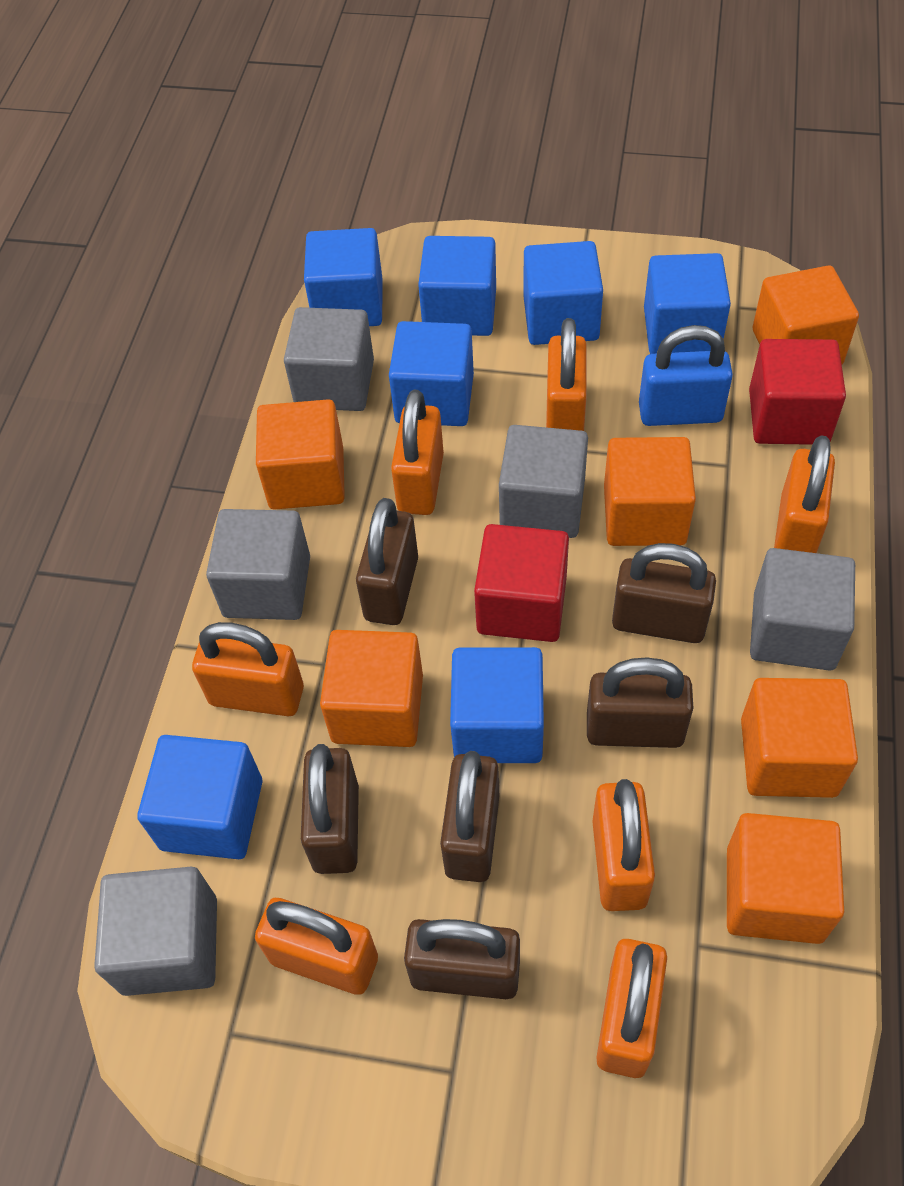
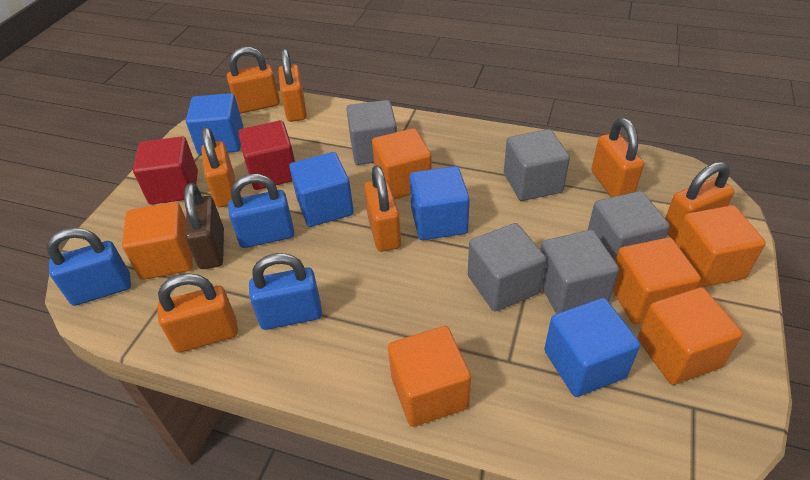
blue cube: [137,735,263,859] [304,228,382,326] [389,321,474,426] [418,236,496,336] [450,647,544,763] [524,241,603,345] [644,253,731,354] = 7 -> [186,93,243,155] [289,152,354,227] [410,166,470,240] [544,298,640,397] = 4
blue padlock: [639,325,733,426] = 1 -> [47,228,131,306] [228,174,295,248] [249,253,322,330] = 3
brown padlock: [301,744,359,874] [356,498,418,625] [404,919,520,999] [440,751,499,882] [587,658,693,748] [612,543,716,643] = 6 -> [184,183,224,269] = 1

